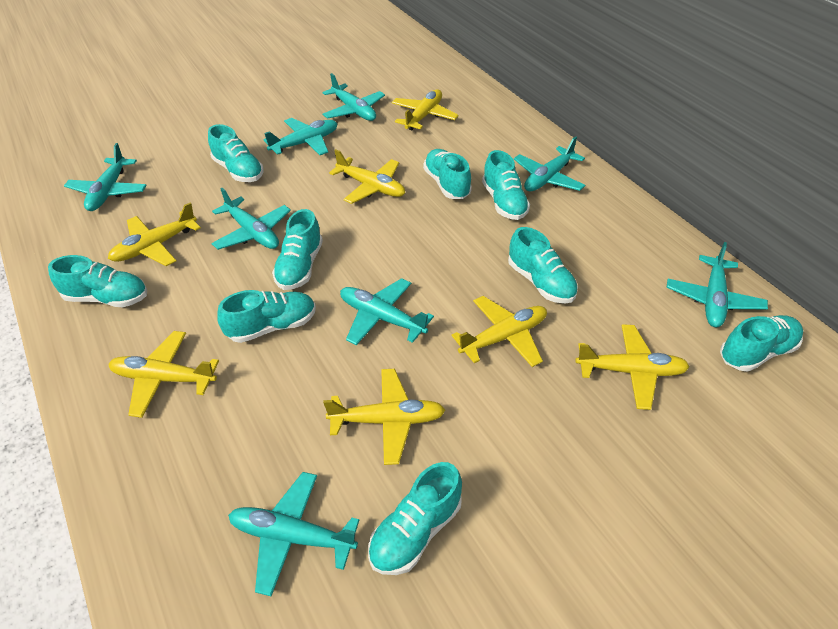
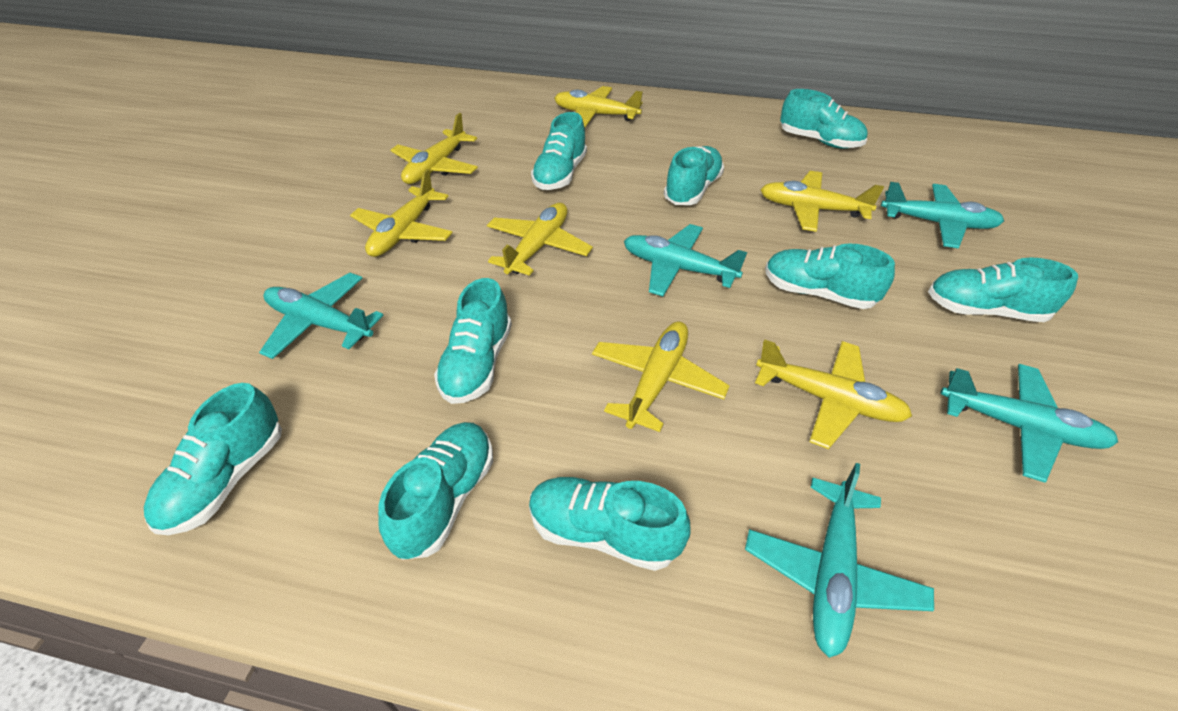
turquoise plane: [64,143,147,211] [211,188,291,250] [228,472,359,596] [263,118,337,155] [322,73,385,121] [340,278,434,345] [514,136,586,191] [667,242,768,327] = 8 -> [259,273,383,359] [624,224,747,296] [745,463,934,658] [881,182,1004,249] [941,364,1118,483] = 5

